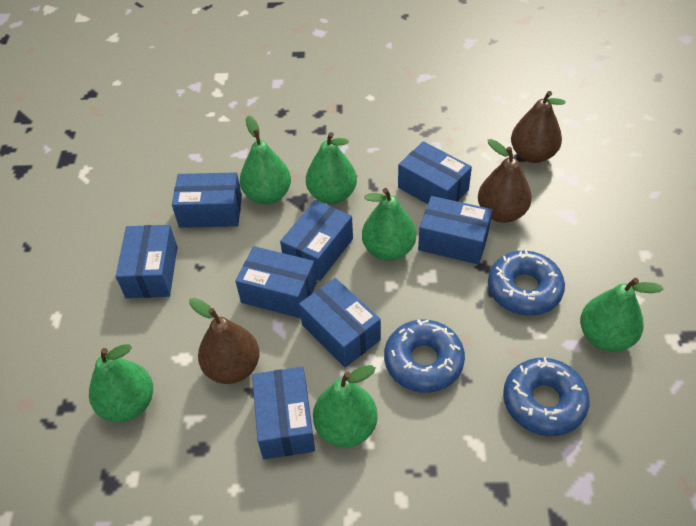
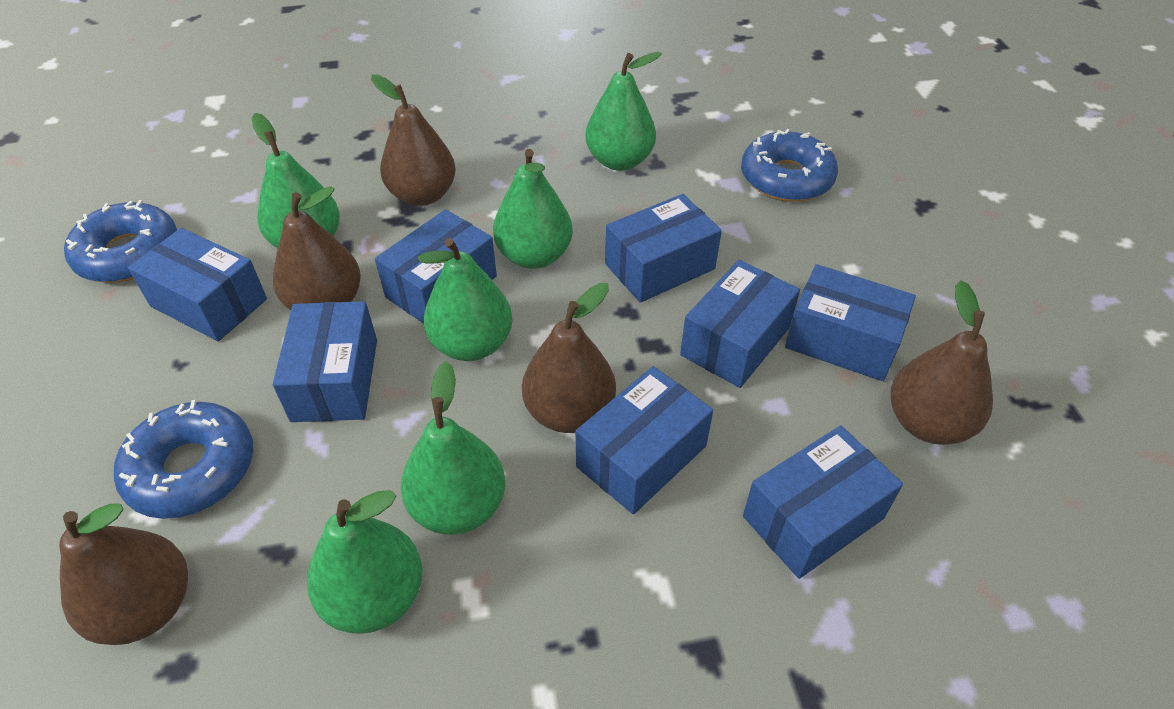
brown pear: [189,298,260,384] [478,139,532,223] [511,91,566,163] = 3 -> [59,503,188,645] [273,186,361,310] [371,74,456,206] [522,283,616,433] [891,280,993,445] = 5

